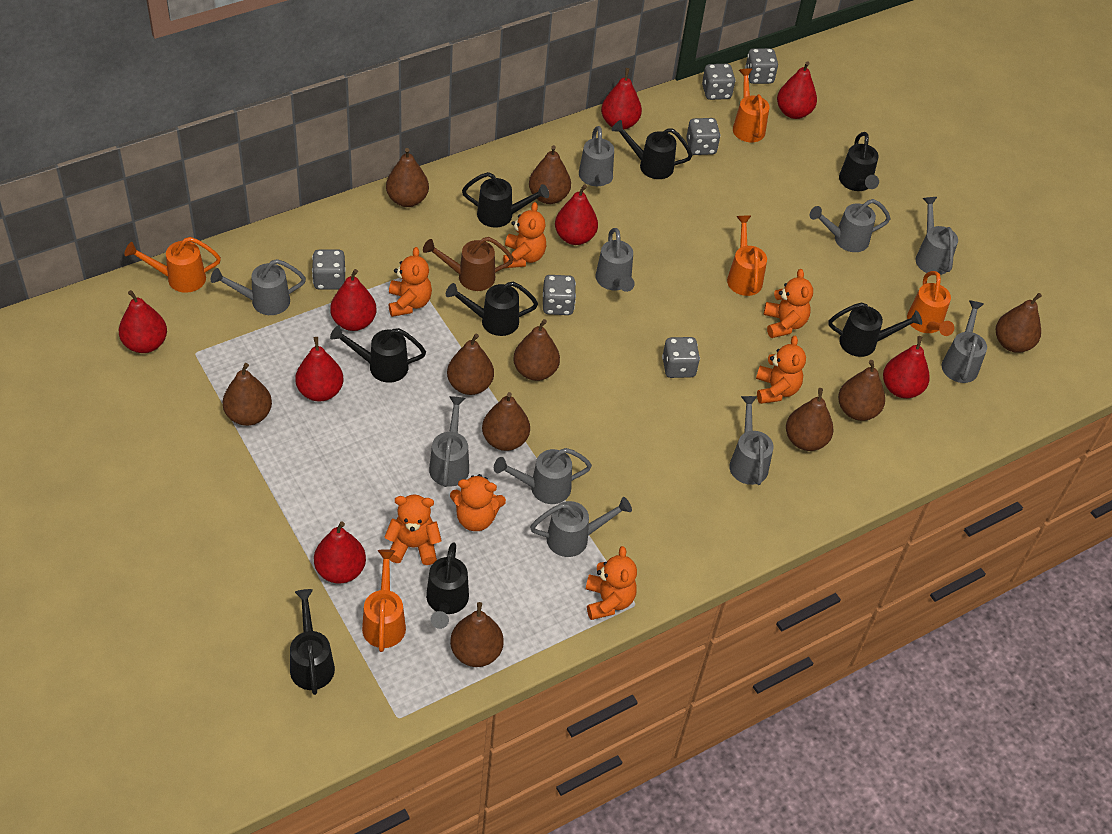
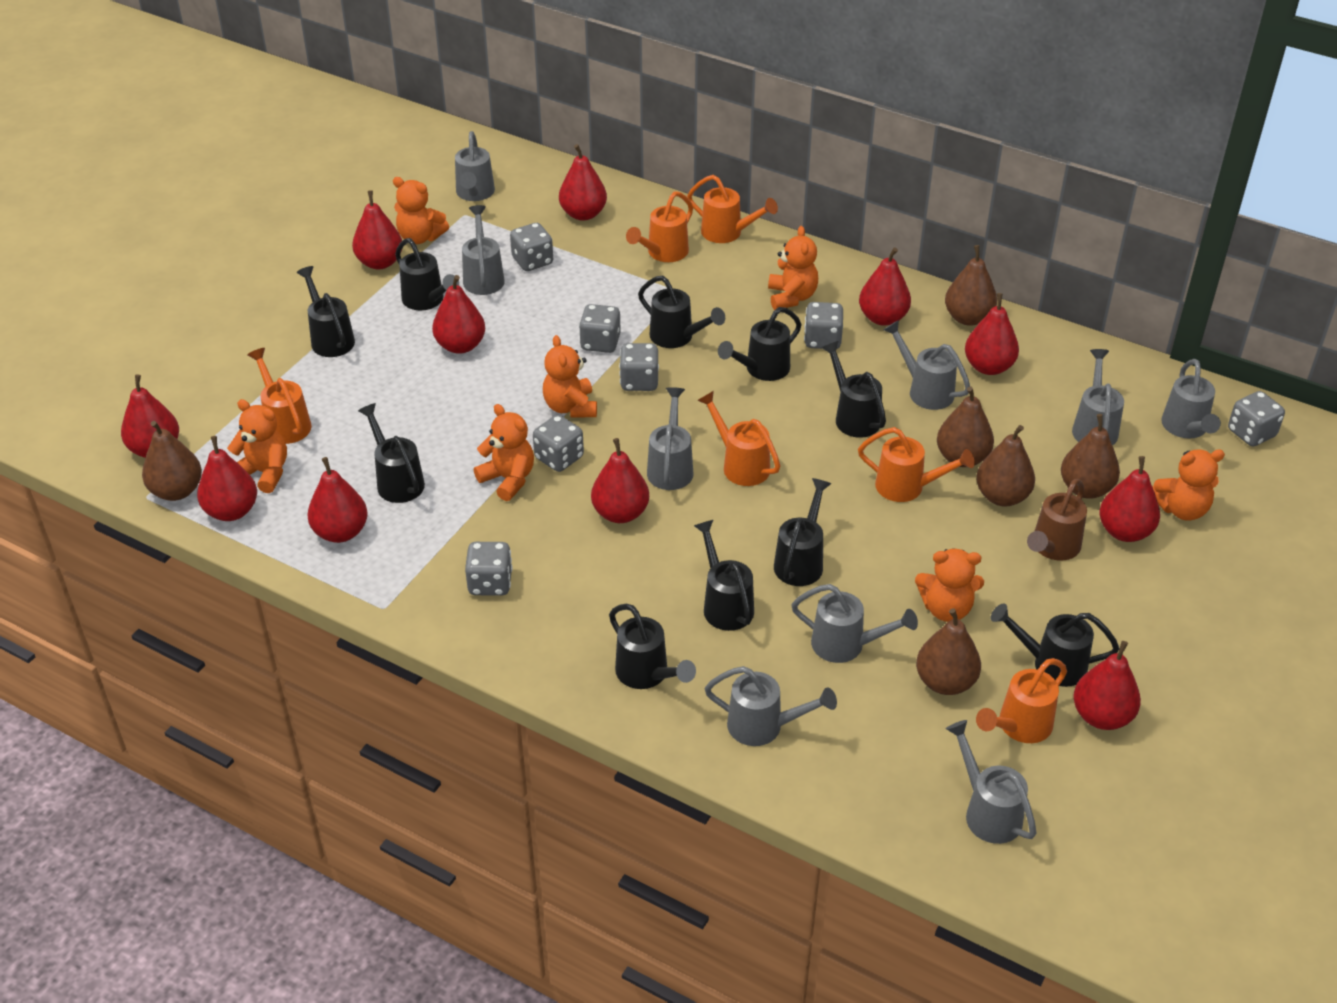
black watering can: [290,589,335,695] [330,325,426,383] [426,542,469,629] [446,282,538,336] [462,172,549,228] [611,120,692,179] [829,302,922,357] [839,132,879,191] = 8 -> [297,266,355,357] [358,403,425,503] [395,238,459,310] [609,604,696,689] [638,276,725,348] [694,520,754,631] [718,307,802,381] [774,478,831,586] [821,341,886,438] [991,603,1119,687] = 10
brown pear: [223,363,272,426] [386,148,429,207] [447,333,494,395] [450,602,504,667] [482,392,530,451] [513,319,560,381] [529,145,571,204] [786,388,834,451] [838,360,885,421] [996,293,1042,352] = 10 -> [142,421,202,501] [916,608,981,695] [937,386,994,467] [945,245,997,326] [976,425,1035,507] [1061,414,1120,499] = 6
grey dice: [312,250,346,290] [543,275,576,315] [662,337,700,378] [686,118,721,155] [702,64,736,100] [745,48,778,84] = 6 -> [465,542,512,596] [510,223,553,271] [533,415,584,472] [579,304,621,353] [619,343,659,391] [804,302,843,349] [1228,391,1285,446] = 7
grey watering can: [211,259,306,315] [429,396,469,487] [494,448,592,504] [530,497,632,557] [579,126,614,186] [595,228,635,292] [729,396,774,485] [810,199,891,252] [916,197,958,275] [942,300,987,383] = 10 -> [455,131,495,201] [462,205,505,295] [647,387,694,490] [705,666,837,746] [791,584,918,663] [883,320,970,410] [946,720,1037,844] [1072,349,1124,446] [1161,359,1221,439] = 9
orange watering can: [125,237,221,293] [362,549,406,652] [727,216,767,296] [733,68,770,142] [907,271,954,336] = 5 -> [247,348,312,444] [626,191,693,262] [687,175,778,243] [697,391,780,486] [858,427,975,502] [976,658,1067,743] = 6
red pear: [119,290,167,353] [295,337,344,402] [314,521,366,583] [330,269,376,331] [555,184,598,245] [601,68,642,130] [777,61,817,119] [883,336,930,398] = 8 -> [121,374,179,458] [197,436,257,521] [307,457,368,543] [352,190,402,269] [432,275,485,354] [559,144,607,221] [591,438,649,523] [859,247,911,326] [965,293,1019,375] [1073,641,1141,730] [1099,456,1160,542] = 11

